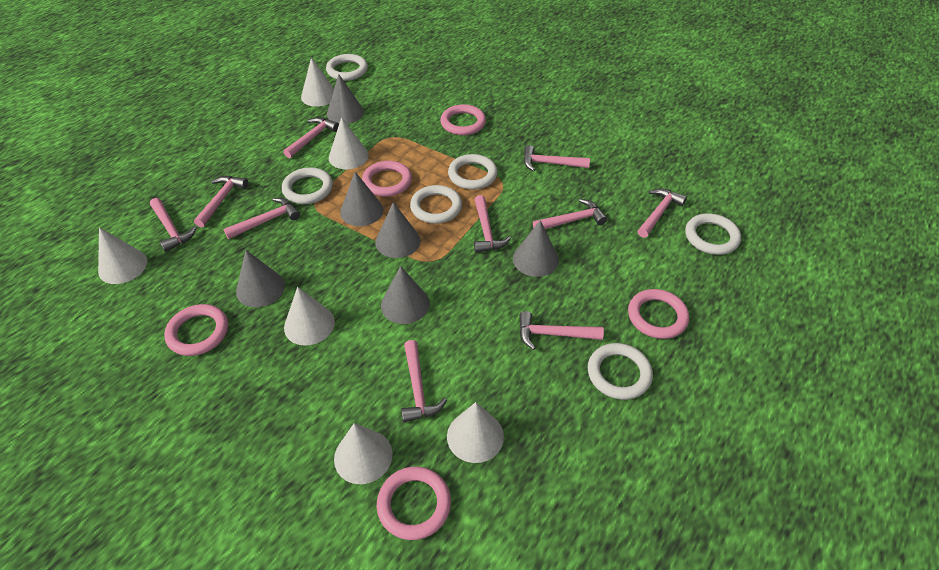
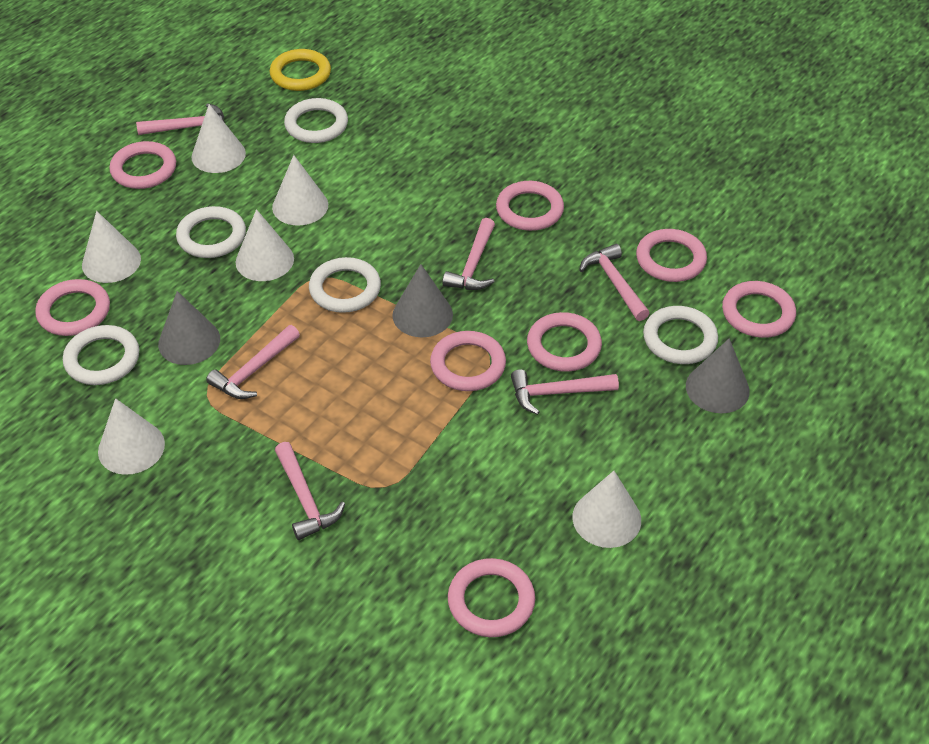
grey cone: [236,250,285,307] [327,74,364,124] [340,172,383,226] [375,202,420,258] [381,266,430,324] [513,220,559,277] = 6 -> [158,291,220,365] [392,264,453,337] [686,338,750,413] = 3
pink hammer: [150,198,197,252] [194,176,248,228] [223,198,300,239] [283,117,339,158] [401,340,447,423] [474,195,511,253] [519,311,604,350] [523,145,590,171] [533,199,607,229] [638,188,687,238] = 10 -> [136,103,225,135] [206,325,300,399] [275,442,345,540] [442,218,495,290] [511,369,619,415] [579,244,650,321] = 6
pink ring: [164,304,228,356] [362,161,412,197] [377,466,451,540] [440,104,486,135] [628,289,689,339] = 5 -> [35,279,110,336] [109,141,176,189] [430,331,506,391] [448,558,535,637] [496,181,564,231] [527,312,602,372] [636,229,707,282] [722,281,796,338] = 8
white ring: [282,167,333,204] [326,54,368,81] [410,185,462,224] [448,154,498,190] [588,343,653,400] [685,213,741,255] = 6 -> [63,325,139,385] [176,206,246,258] [284,98,348,143] [309,257,381,313] [643,306,718,364] = 5
yellow ring: none = 0 -> [270,49,331,91] = 1

